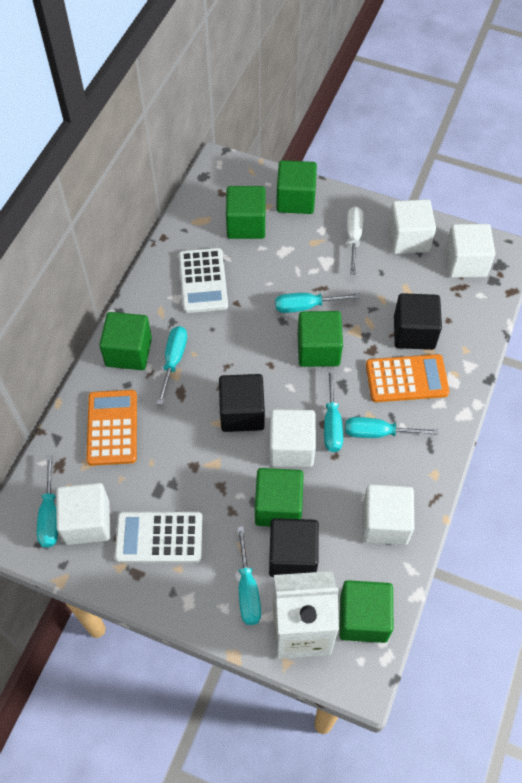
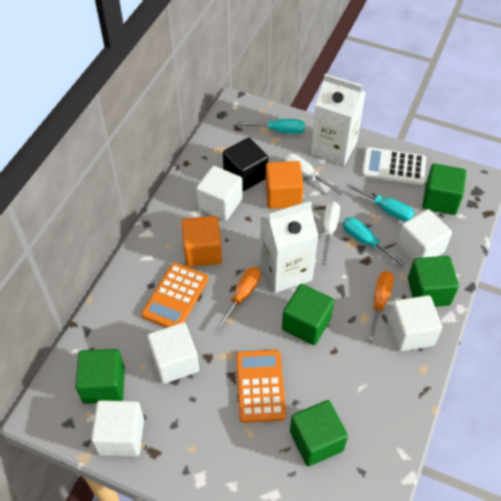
black cube: [219,374,265,432] [269,518,319,577] [394,293,442,350] = 3 -> [223,137,268,191] = 1
green cube: [99,312,152,370] [226,186,266,239] [255,468,304,527] [276,160,317,214] [298,311,343,367] [339,580,393,643] = 6 -> [75,349,125,404] [282,284,334,345] [290,400,348,466] [408,256,459,307] [422,163,466,215] = 5
orange cube: none = 0 -> [182,216,222,267] [265,161,304,209] = 2
orange screwdriver: none = 0 -> [215,267,261,332] [368,271,394,341] = 2
turquoise screwdriver: [37,455,58,548] [157,326,187,405] [237,526,261,625] [275,293,361,313] [324,369,343,452] [345,417,438,438] = 6 -> [237,119,305,134] [342,217,406,266] [346,183,414,221] = 3
white calculator: [115,512,203,563] [179,248,228,313] = 2 -> [362,147,426,185] = 1
white carton: [273,571,339,659] = 1 -> [260,201,318,293] [311,74,366,166] = 2
white screwdriver: [347,206,364,275] = 1 -> [284,153,343,195] [321,201,340,264] = 2

